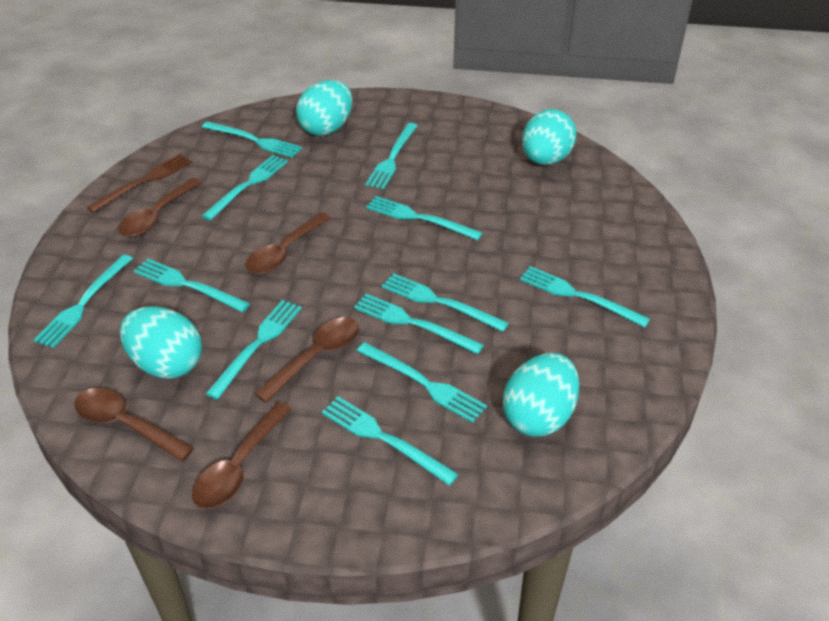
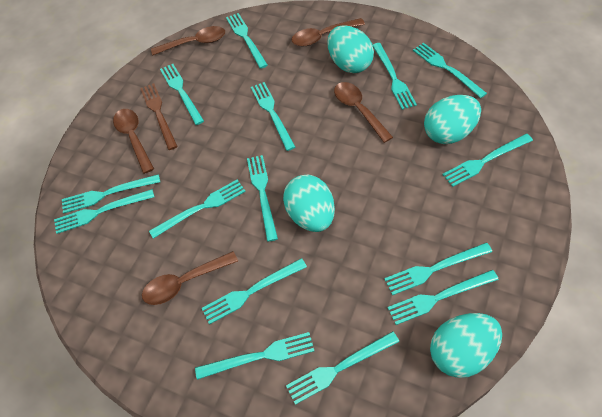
turquoise fork: [34,255,133,348] [134,259,250,312] [202,121,302,158] [202,155,288,221] [206,300,302,400] [321,396,459,486] [354,294,484,354] [357,342,487,423] [365,123,418,189] [366,196,483,240] [382,273,509,332] [520,266,650,327] = 12 -> [54,189,154,234] [62,174,160,214] [149,180,246,239] [160,64,204,125] [195,332,314,380] [202,258,307,325] [226,13,268,69] [247,155,278,242] [251,82,295,151] [286,331,399,405] [373,43,417,110] [384,242,492,295] [387,270,499,325] [413,43,487,98] [442,134,533,187] = 15

